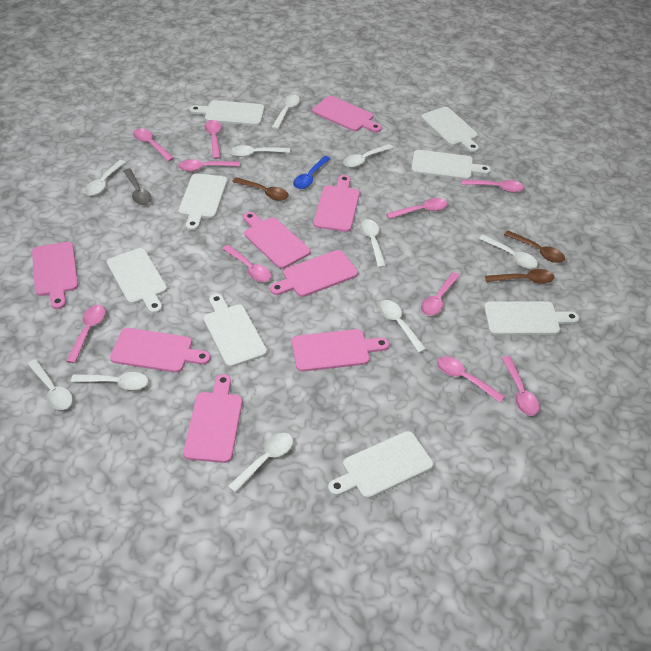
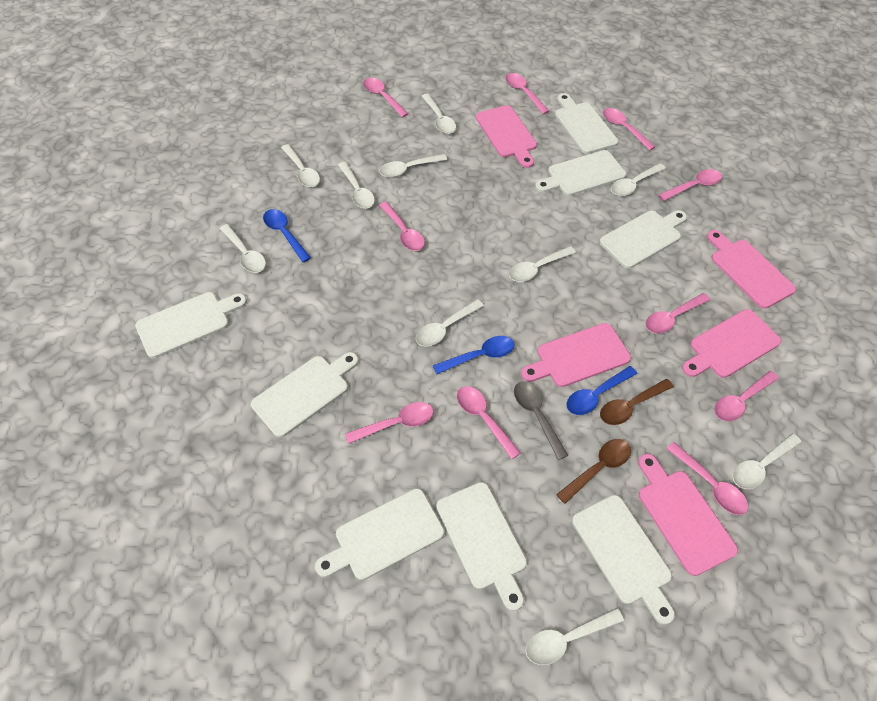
blue spoon: [293,156,331,189] = 1 -> [263,209,311,262] [433,336,515,374] [566,366,637,415] = 3
brown spoon: [232,177,289,201] [485,269,554,284] [504,230,565,263] = 3 -> [556,439,631,504] [600,379,674,425] = 2
pink cutting board: [32,242,78,309] [110,328,211,373] [183,374,243,463] [243,212,311,269] [270,250,358,297] [292,329,389,372] [312,96,382,132] [314,175,360,232] = 8 -> [476,105,537,168] [521,323,631,387] [638,454,738,576] [682,309,781,378] [707,230,796,309] = 5

